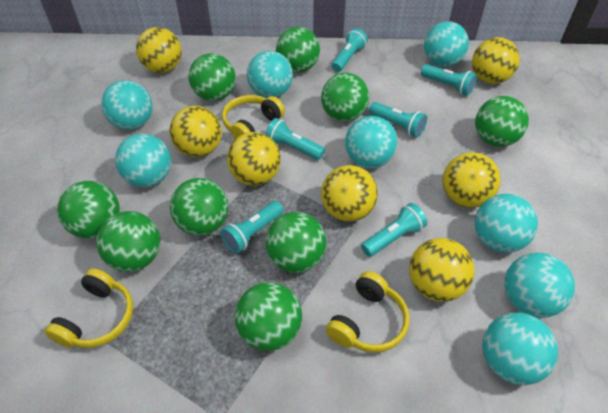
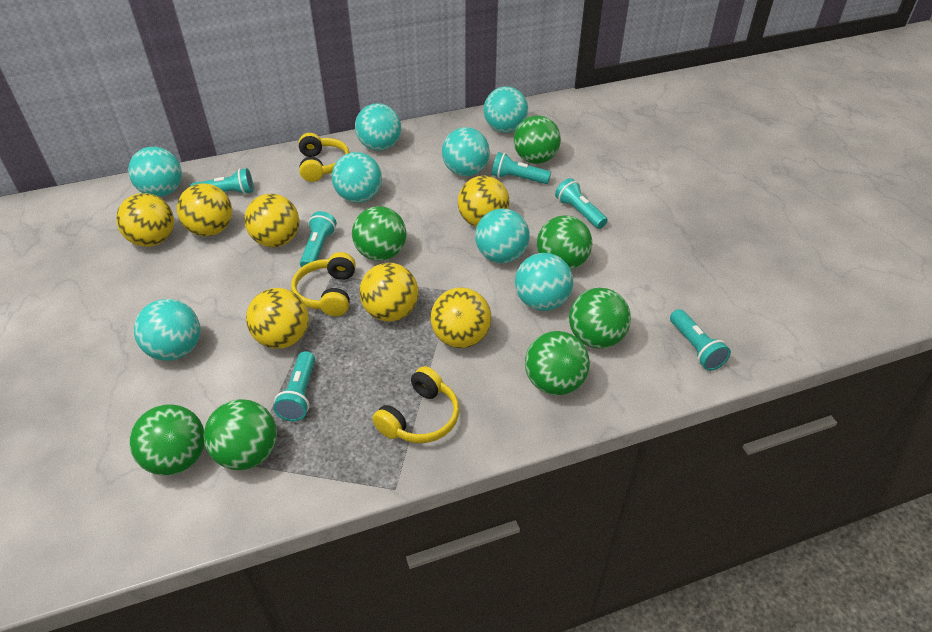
green ball: [57,181,120,239] [96,211,160,272] [170,178,229,236] [189,53,236,101] [235,282,302,351] [266,212,326,273] [276,27,320,72] [321,73,369,122] [475,96,529,147] = 9 -> [129,404,205,476] [204,399,277,470] [352,206,406,261] [514,115,561,164] [525,331,590,396] [537,215,592,270] [569,288,631,349] = 7

